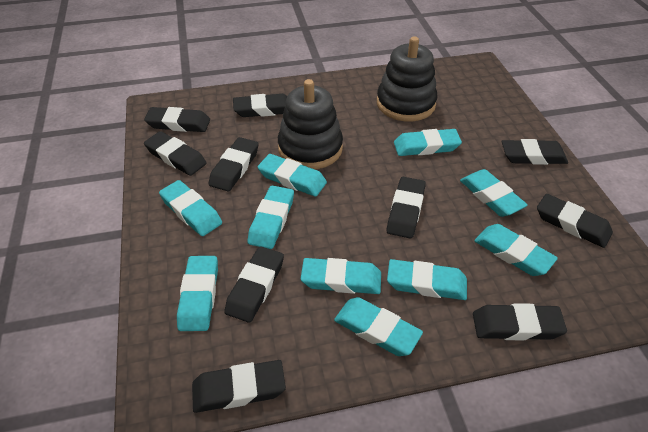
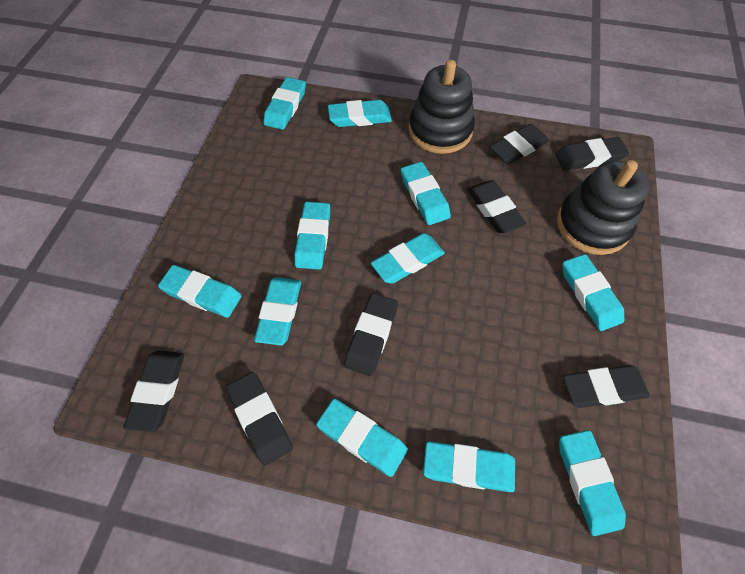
black eraser: [144,107,210,132] [144,131,207,176] [192,360,286,413] [209,137,259,191] [224,246,284,323] [233,94,287,117] [387,177,426,238] [473,303,567,341] [501,139,568,165] [537,194,613,248] = 10 -> [124,350,184,432] [226,372,293,466] [344,293,398,376] [467,180,527,233] [489,124,549,164] [555,137,629,171] [563,365,649,408] = 7
turquoise eraser: [159,180,222,236] [177,256,218,331] [247,186,294,249] [258,154,327,197] [301,258,381,294] [334,297,423,356] [387,259,467,300] [394,129,462,156] [460,169,528,217] [474,224,558,276] = 10 -> [158,265,241,318] [254,277,301,345] [263,77,306,130] [294,202,330,270] [316,399,408,477] [328,100,392,127] [371,233,445,284] [401,162,451,225] [423,441,515,492] [560,430,626,536] [563,254,624,331] = 11

